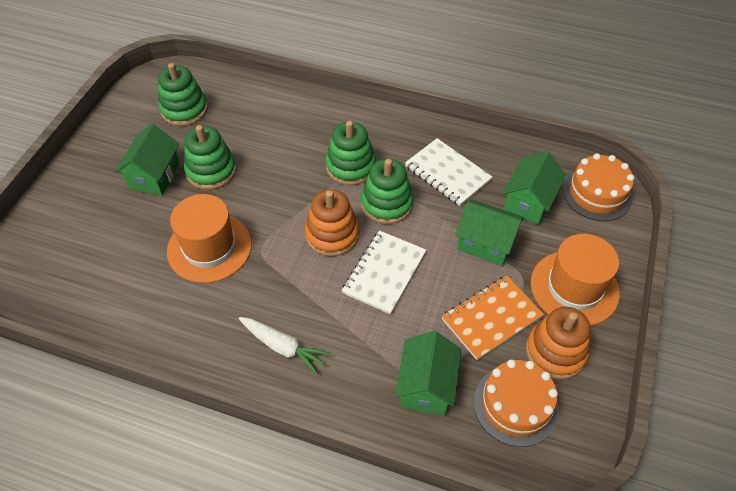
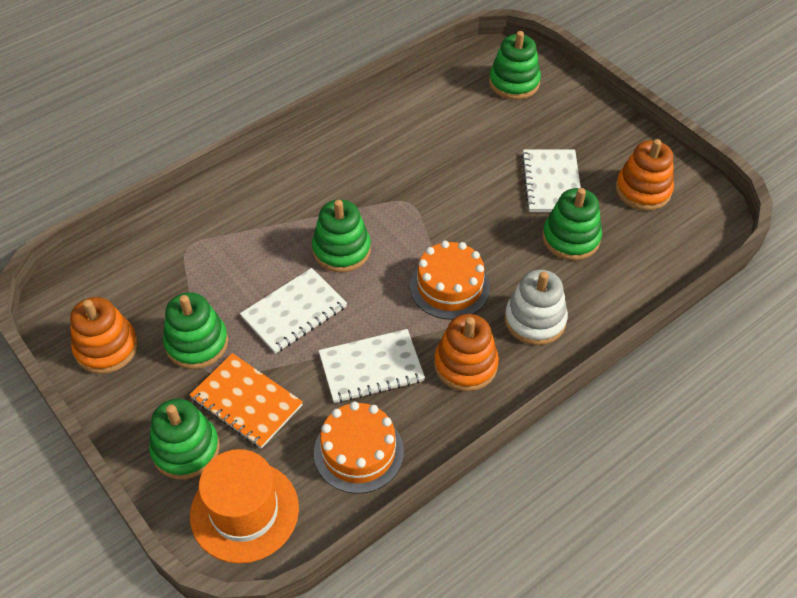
green house: [115,124,180,196] [395,331,461,415] [456,200,524,266] [502,151,566,225] = 4 -> none = 0
green stacking toy: [158,63,208,126] [184,125,236,190] [325,121,376,185] [361,159,413,224] = 4 -> [149,399,220,479] [163,292,228,369] [312,200,371,272] [489,31,541,100] [543,188,602,260] = 5
orange hat: [167,194,252,283] [531,234,620,326] = 2 -> [190,449,299,563] = 1
orange stacking toy: [305,189,359,256] [526,307,591,379] = 2 -> [70,297,138,374] [434,314,499,391] [616,139,674,211] = 3
white carrot: [239,317,331,375] = 1 -> none = 0
white notebook: [342,230,426,314] [405,138,492,206] = 2 -> [240,268,347,354] [319,329,425,403] [521,149,581,212] = 3
white stacking toy: none = 0 -> [505,269,568,345] = 1

